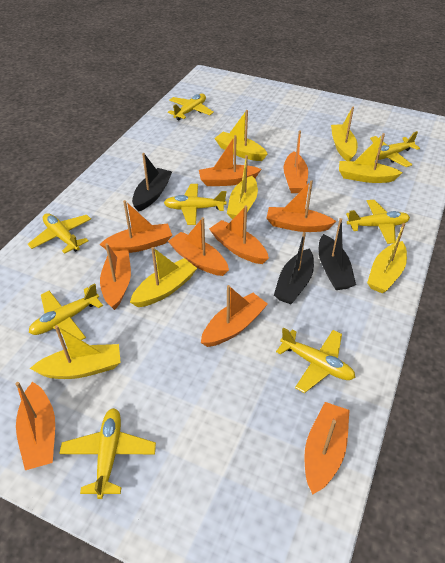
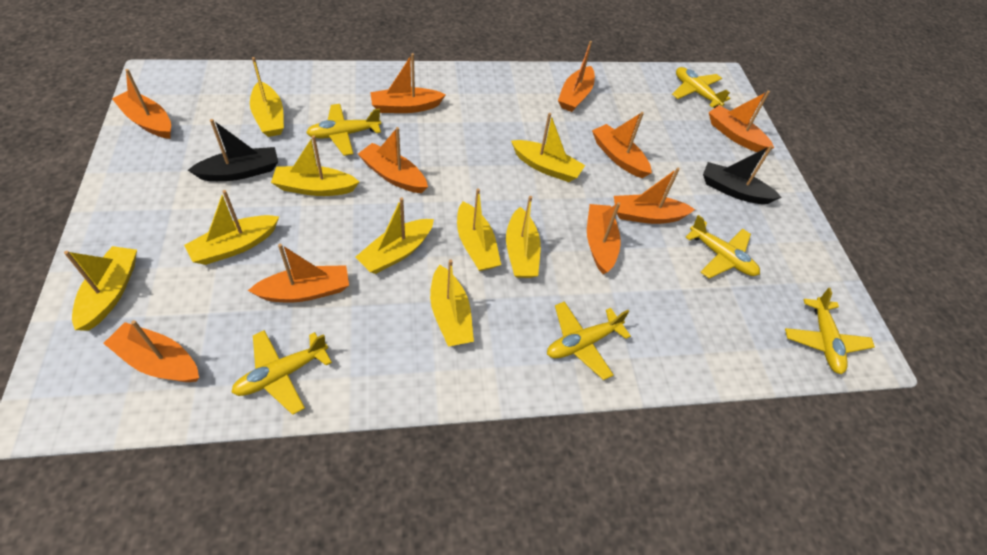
black boat: [132,153,172,212] [274,232,314,304] [318,218,356,290] = 3 -> [188,119,278,181] [703,145,782,204] = 2
yellow boat: [30,325,121,379] [130,247,197,307] [214,110,268,161] [227,155,258,219] [331,107,358,161] [339,133,403,183] [367,223,407,293] = 7 -> [64,246,137,331] [184,190,279,265] [250,57,284,137] [271,136,359,196] [355,197,434,274] [430,259,474,347] [457,188,501,271] [506,196,541,278] [511,113,585,182] = 9
yellow plane: [28,213,91,254] [29,283,103,340] [59,408,156,499] [164,184,226,225] [168,94,214,120] [276,328,355,393] [346,200,410,244] [370,131,420,167] = 8 -> [231,330,332,415] [306,104,381,156] [547,301,631,380] [672,67,730,108] [686,215,760,278] [785,288,875,374] = 6

